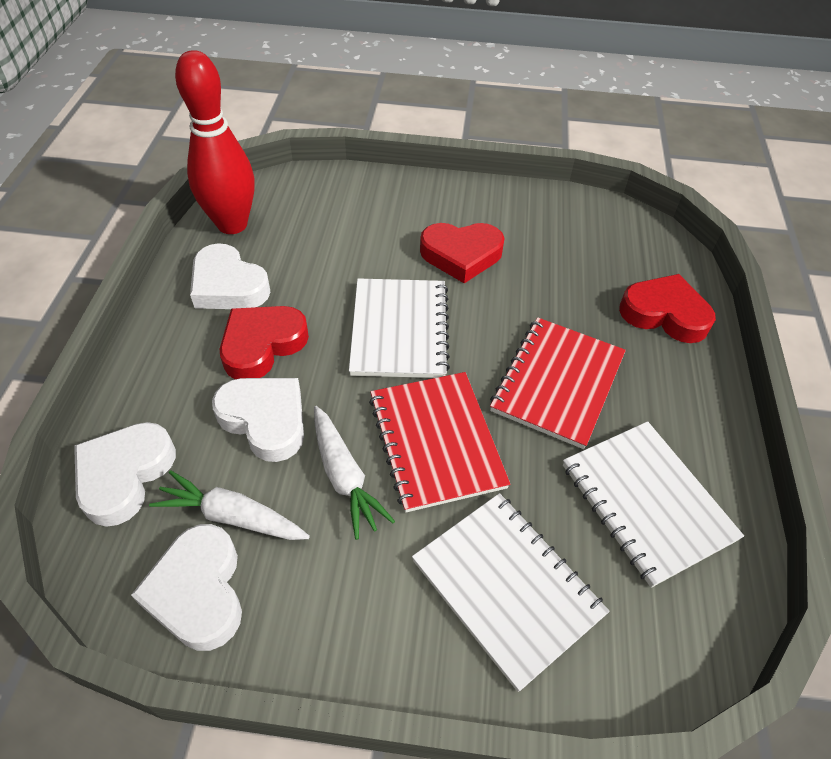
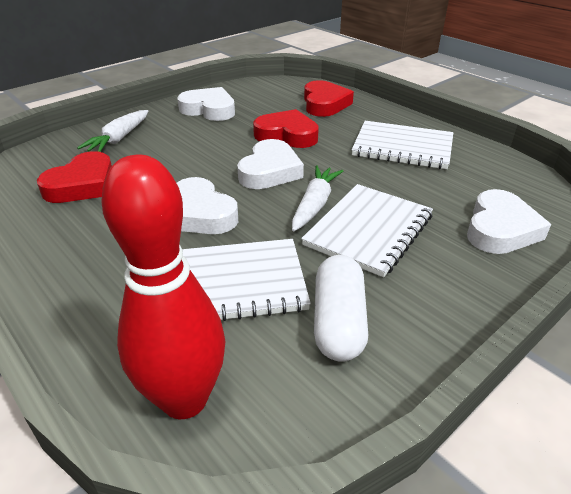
red notebook: [369,372,510,513] [490,317,626,449] = 2 -> none = 0
white capsule: none = 0 -> [314,255,368,362] = 1

